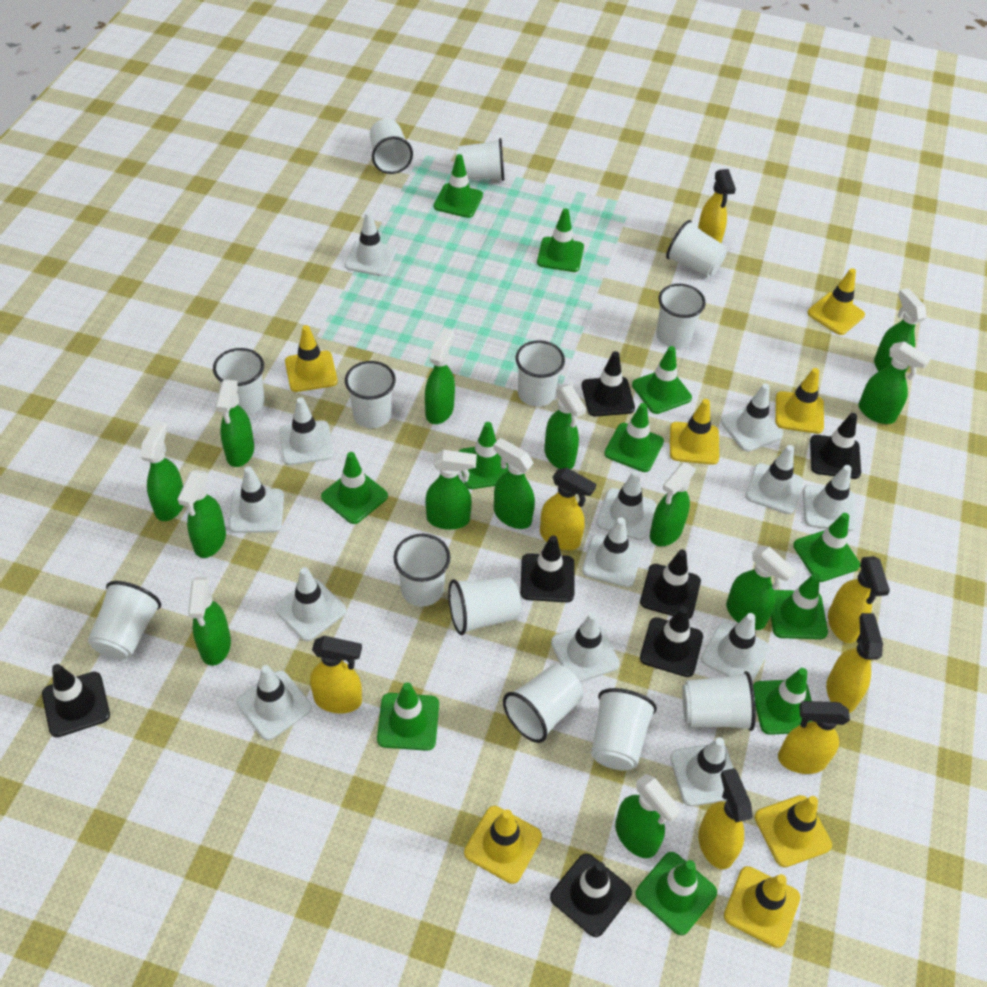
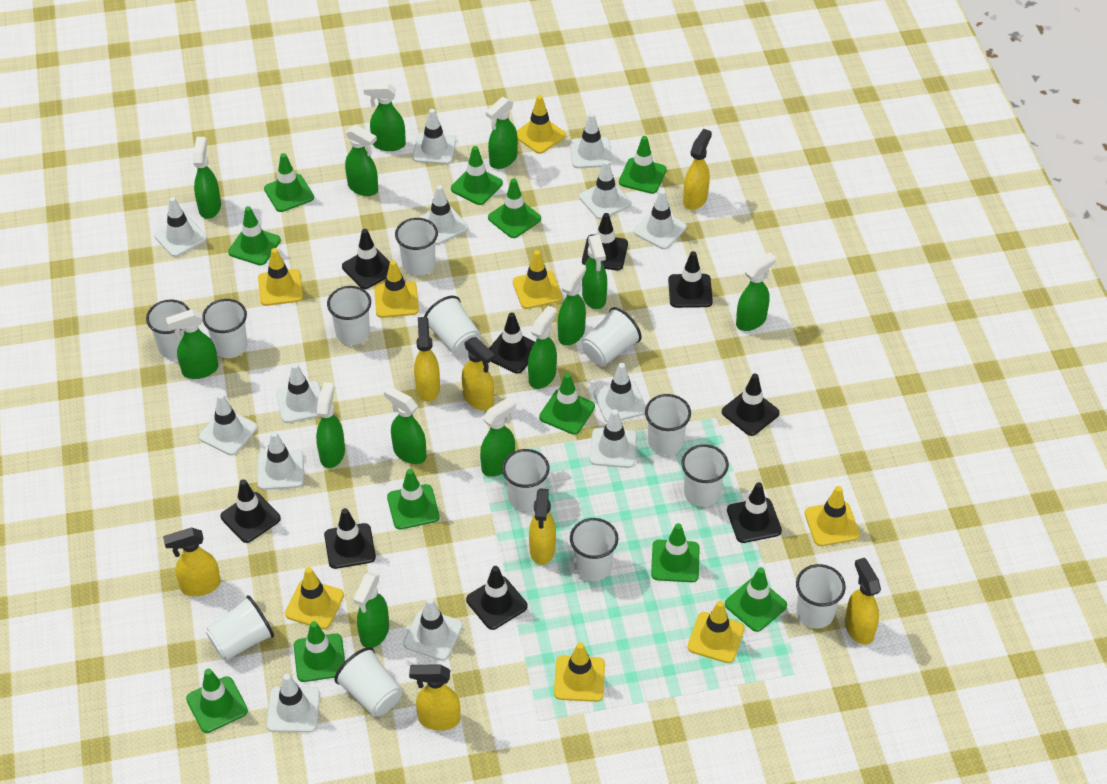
black traffic cone: [42,664,110,737] [520,535,575,602] [550,853,632,937] [582,351,635,417] [640,549,701,619] [640,606,703,677] [810,413,861,479] = 7 -> [221,479,281,543] [324,508,376,569] [342,229,390,289] [466,566,528,630] [489,312,535,374] [582,213,628,270] [668,251,713,308] [722,374,780,436] [727,482,782,543] = 9
yellow traffic cone: [285,325,338,392] [464,806,542,884] [670,399,719,465] [724,866,800,948] [755,795,832,867] [775,368,824,434] [808,268,865,335] = 7 -> [258,248,303,306] [285,567,344,629] [374,260,419,318] [513,250,562,309] [517,95,566,154] [554,642,605,702] [687,601,745,663] [805,486,860,546] = 8

